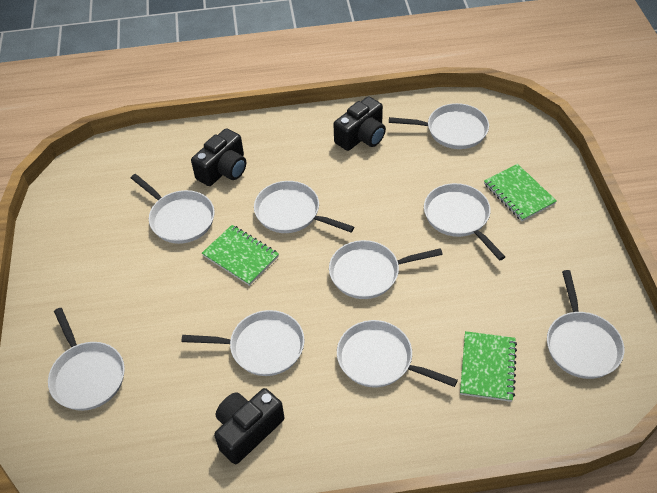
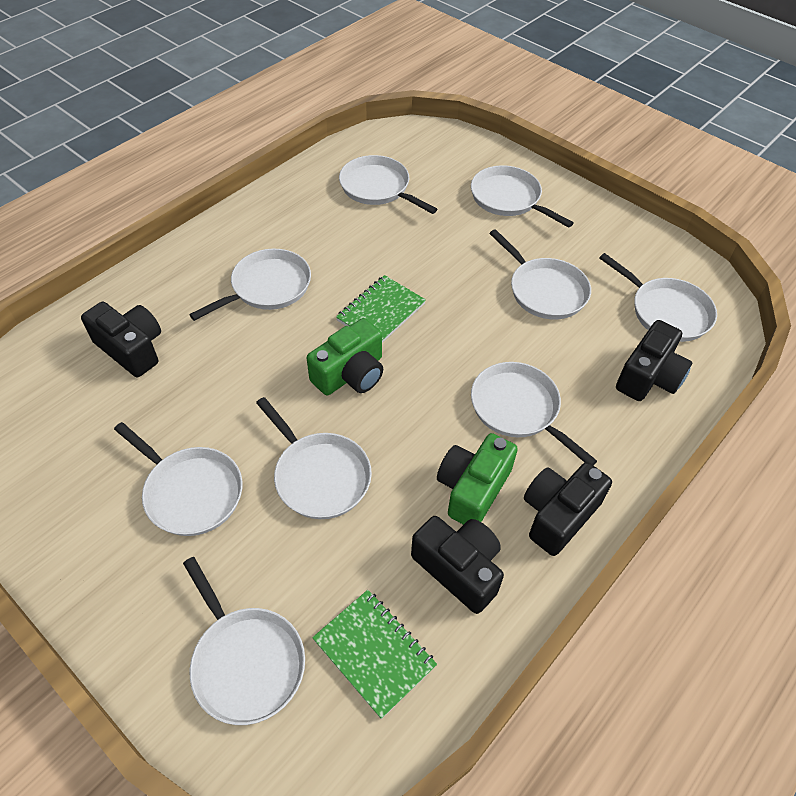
black camera: [191,128,246,186] [214,388,284,464] [333,96,386,151] = 3 -> [81,302,161,377] [411,516,504,614] [524,462,612,556] [616,320,692,401] = 4
green camera: none = 0 -> [307,318,383,395] [437,433,518,525] = 2
green notebook: [202,225,279,286] [460,331,517,402] [484,164,557,221] = 3 -> [312,590,437,719] [336,275,426,343] = 2

